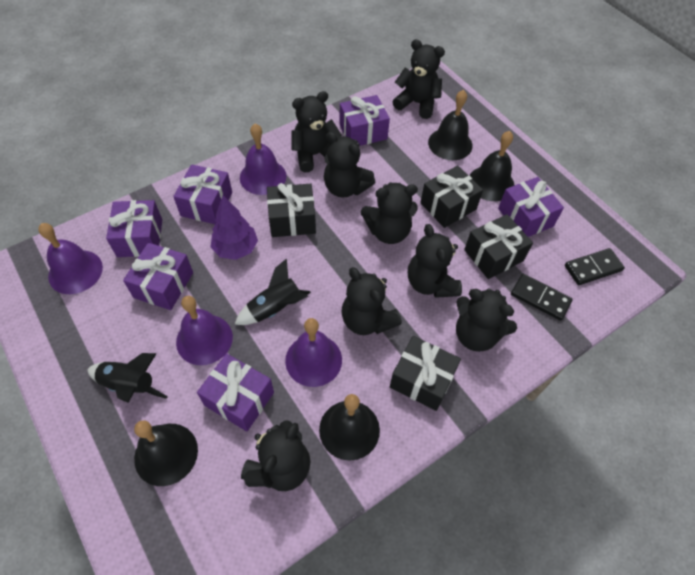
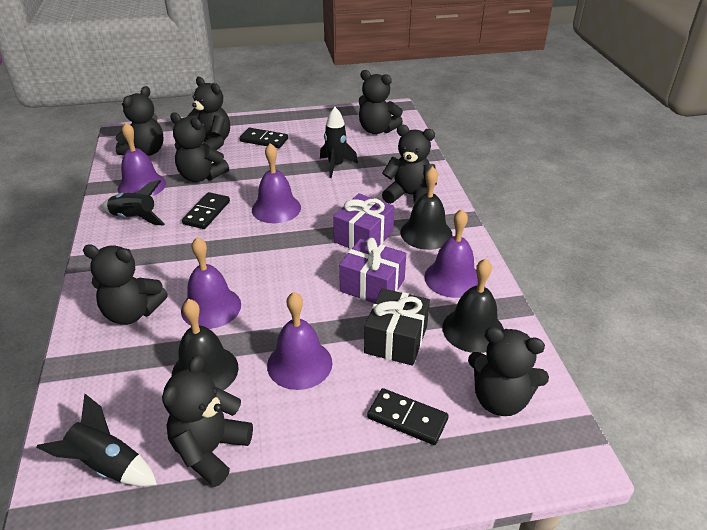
black bell: [134,421,198,486] [319,394,380,460] [428,90,472,160] [469,131,514,201] = 4 -> [172,299,239,390] [401,166,453,250] [442,259,504,353] = 3
black domino: [511,274,573,321] [565,248,625,285] = 2 -> [182,192,230,229] [240,128,288,148] [367,388,449,445] = 3
black gift: [267,183,316,237] [390,336,461,411] [420,166,483,228] [464,214,533,279] = 4 -> [364,288,430,366] = 1
black rocket: [87,353,168,403] [234,258,311,325] = 2 -> [36,394,157,486] [102,180,165,226] [320,107,358,178] = 3
purple bell: [38,223,103,294] [176,296,233,365] [240,124,287,195] [285,318,342,387] = 4 -> [118,122,166,197] [181,237,241,329] [252,143,301,223] [267,292,332,390] [424,209,478,298] = 5
purple gift: [106,200,162,257] [123,243,193,310] [173,164,232,224] [197,353,274,431] [339,95,390,146] [498,177,564,237] = 6 -> [333,193,394,249] [339,238,406,303] = 2
purple tree: [210,196,258,260] = 1 -> none = 0

